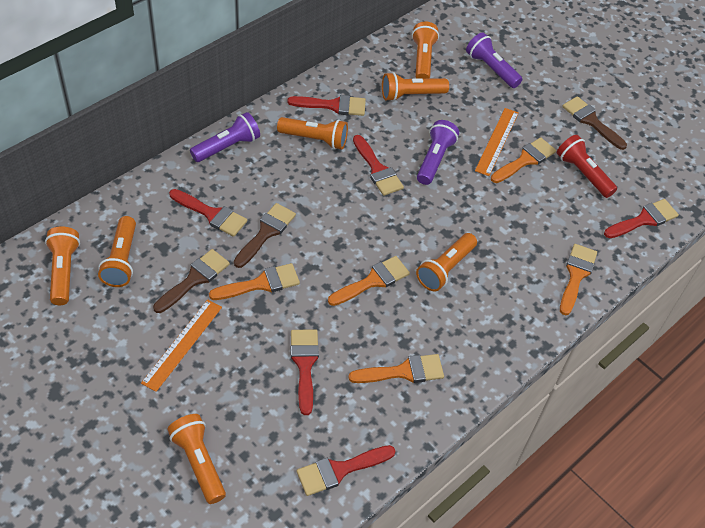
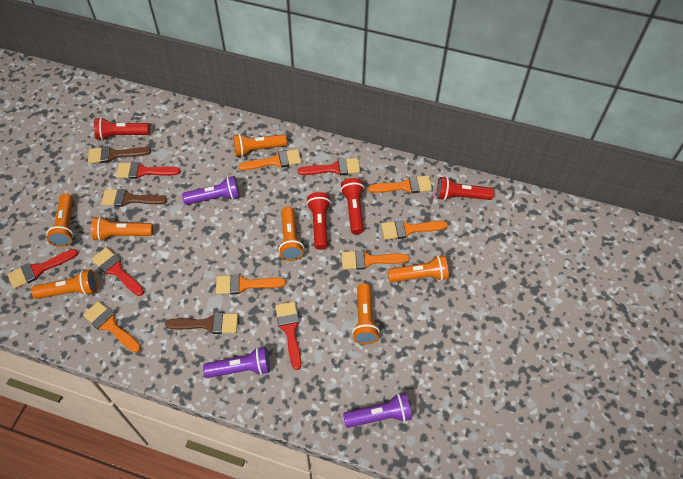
orange brush: [209,263,300,300] [328,256,410,306] [348,354,444,383] [491,137,556,183] [560,244,597,315] = 5 -> [83,301,141,353] [216,274,286,294] [239,149,302,170] [341,250,410,270] [368,176,432,193] [381,220,448,240] = 6
orange ruler: [141,299,222,392] [475,108,519,176] = 2 -> none = 0
red brush: [169,189,247,237] [287,95,366,116] [291,330,319,415] [297,445,395,496] [353,135,404,196] [604,199,679,238] = 6 -> [7,249,78,289] [91,247,144,296] [116,162,180,179] [275,301,301,370] [298,158,360,175] = 5
red flashlight: [557,135,617,198] = 1 -> [94,117,150,140] [306,192,331,250] [340,178,364,234] [437,177,494,201] = 4

